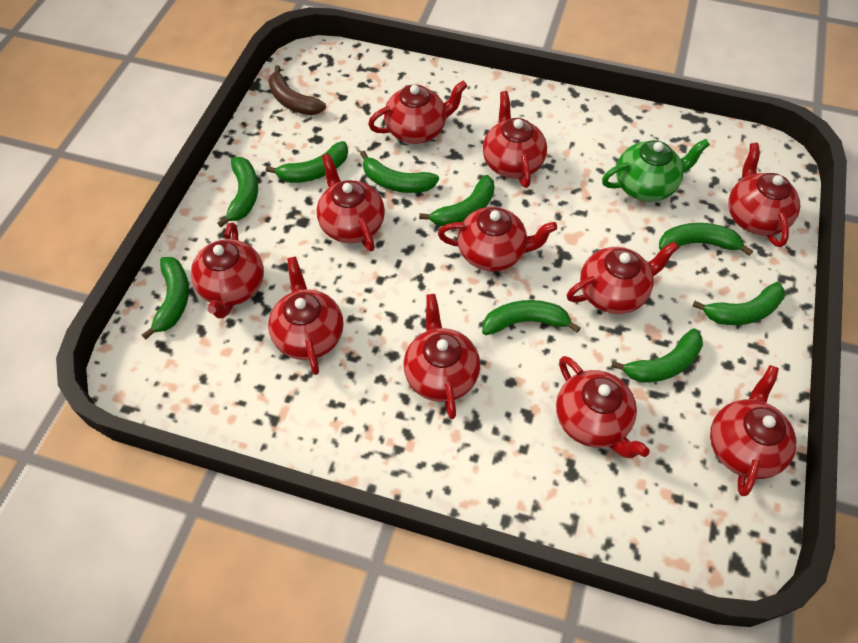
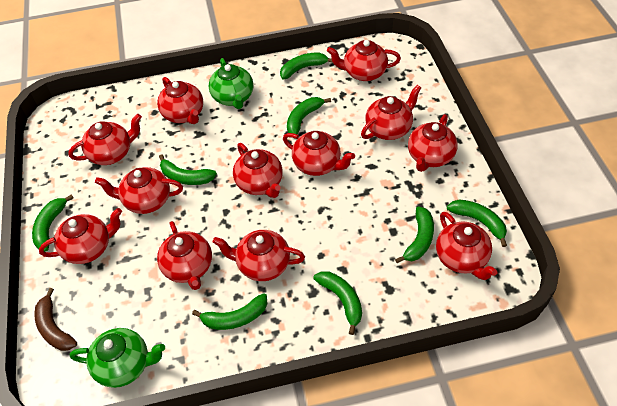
green banana: [142,257,189,340] [217,157,258,227] [266,141,348,183] [360,151,439,193] [419,175,495,226] [482,300,580,335] [611,328,703,382] [659,223,753,256] [692,282,785,325] = 9 -> [32,194,74,251] [159,154,217,185] [192,293,268,330] [280,53,333,80] [287,97,331,134] [313,271,362,335] [395,207,434,263] [447,200,507,247] = 8
green teapot: [602,139,710,202] = 1 -> [70,328,165,388] [209,58,253,109] = 2
red teapot: [191,222,264,318] [268,257,344,375] [317,153,385,251] [368,81,467,144] [404,294,480,419] [438,207,557,272] [483,91,547,188] [556,356,650,458] [567,241,679,314] [710,365,796,496] [728,143,800,247] = 11 -> [39,208,122,264] [68,114,142,165] [95,167,183,214] [157,77,203,124] [157,221,212,290] [213,230,305,281] [233,143,283,198] [283,131,355,176] [327,40,401,81] [361,85,421,140] [408,114,458,172] [436,212,498,280] = 12

